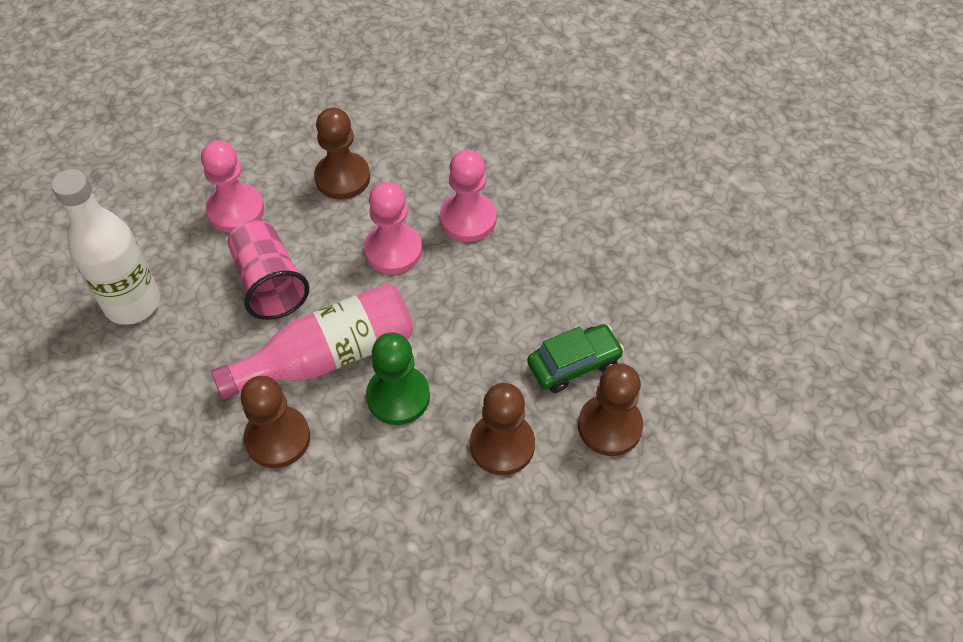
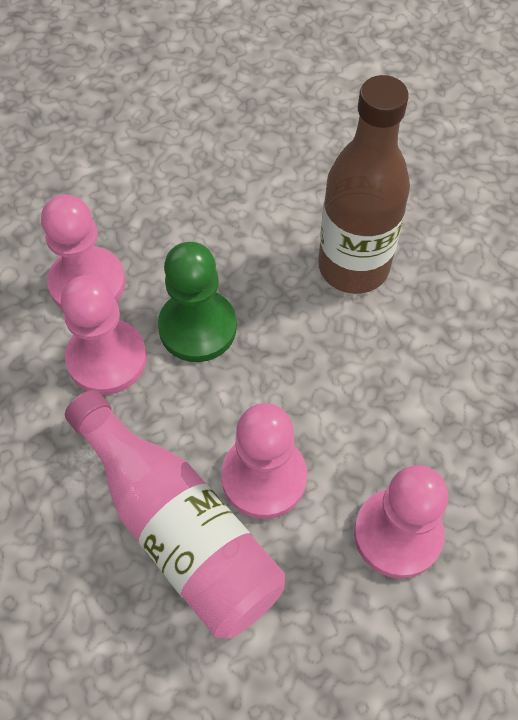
brown bottle: none = 0 -> [318,75,410,294] = 1
brown pawn: [241,376,310,468] [314,108,370,200] [470,383,535,475] [578,364,643,456] = 4 -> none = 0
green car: [527,324,624,393] = 1 -> none = 0
pink cup: [228,220,309,320] = 1 -> none = 0
pink pawn: [201,140,264,233] [364,182,422,274] [440,150,497,242] = 3 -> [41,194,126,309] [61,275,147,395] [221,403,307,519] [354,465,448,579] = 4
white bottle: [51,169,160,325] = 1 -> none = 0

